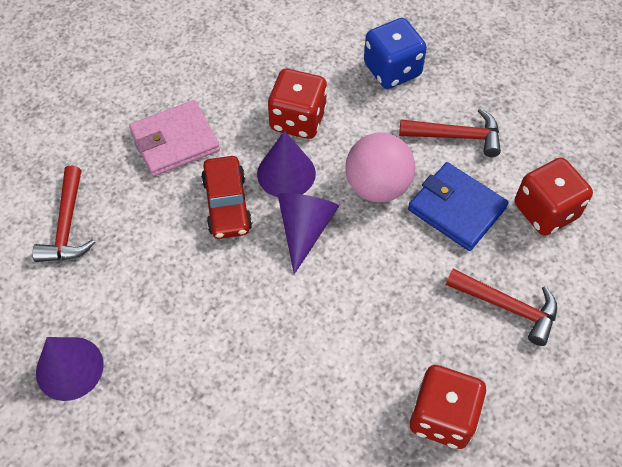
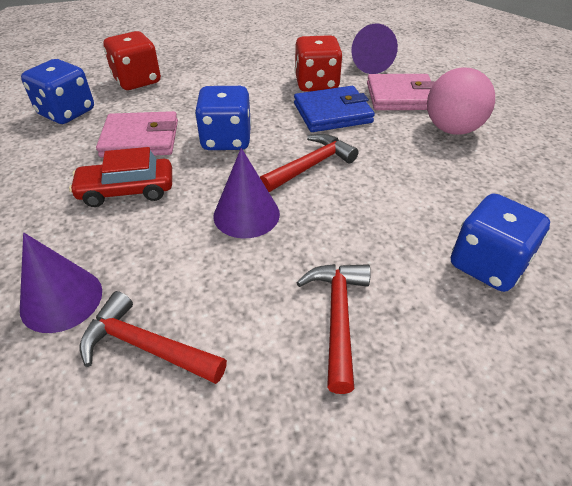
blue dice: [364,18,427,89] = 1 -> [21,59,94,124] [195,86,251,150] [451,193,550,292] = 3
pink wallet: [129,100,220,177] = 1 -> [96,111,178,157] [367,74,435,110] = 2
red dice: [268,69,327,139] [410,365,487,449] [515,158,593,236] = 3 -> [103,31,161,90] [295,35,343,92] = 2

